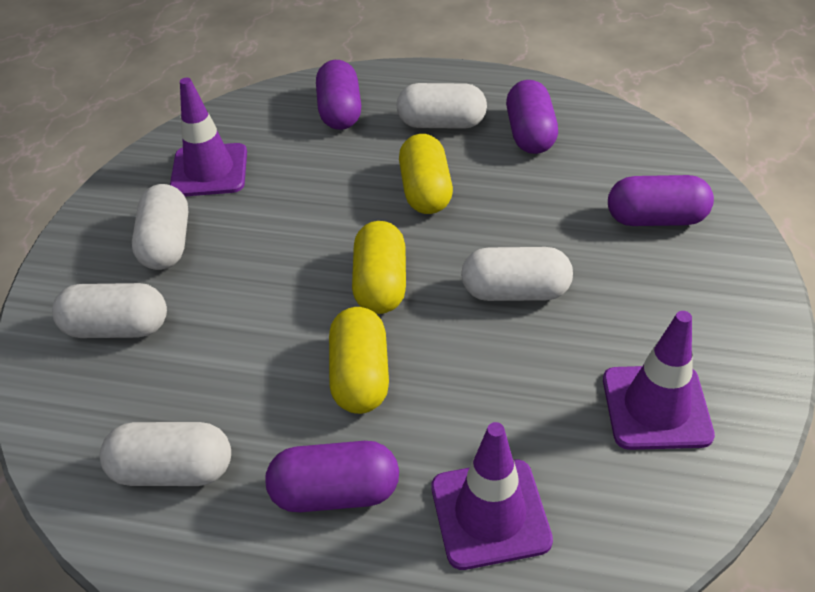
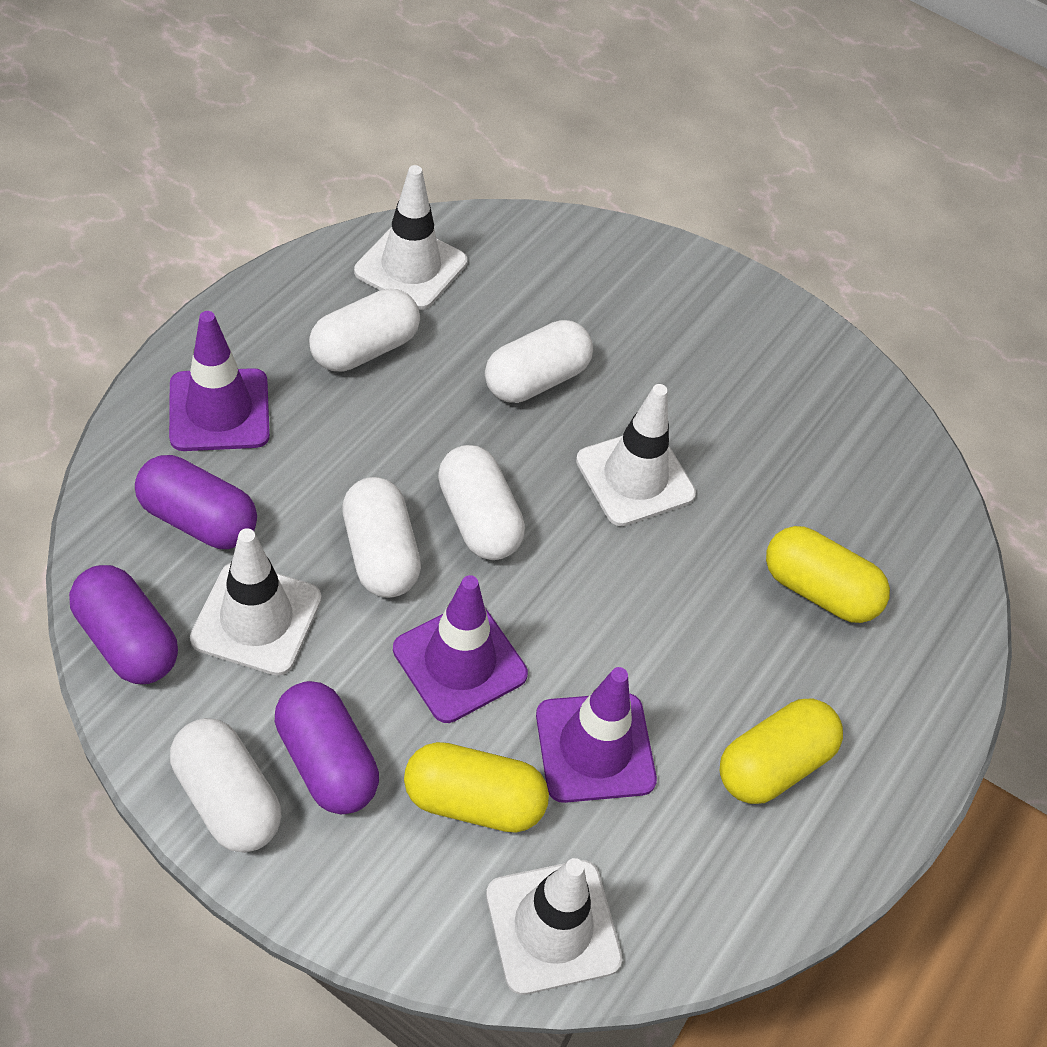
purple capsule: [265,441,399,512] [316,60,361,130] [506,80,558,154] [608,175,714,226] = 4 -> [69,565,178,684] [135,455,257,549] [275,681,379,814] = 3
white traffic cone: none = 0 -> [190,528,322,676] [354,165,467,310] [486,858,622,995] [576,384,696,526] = 4

